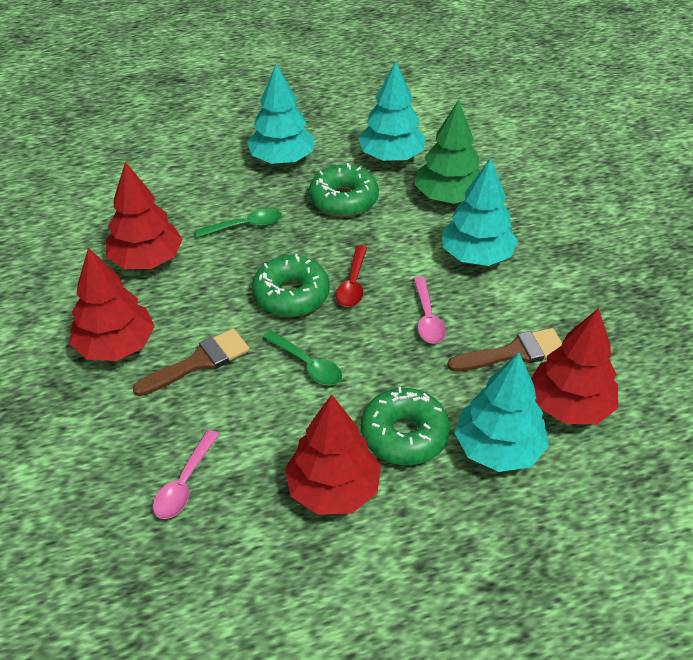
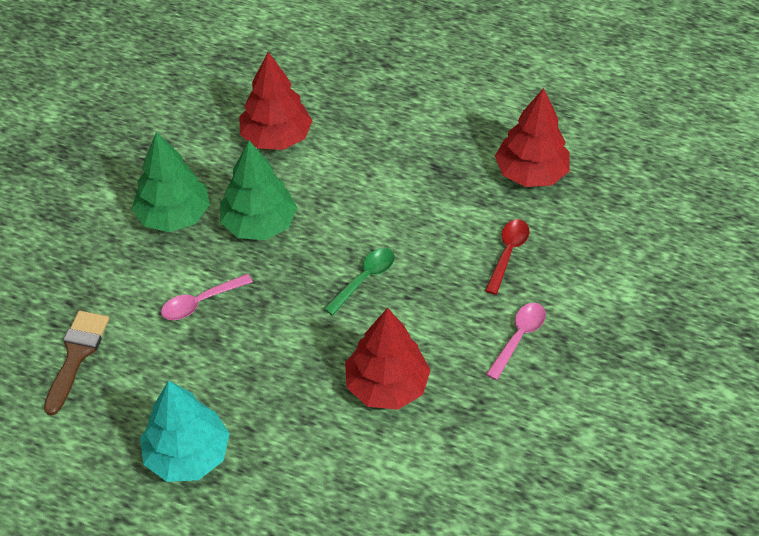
brown brush: [132,329,250,396] [447,328,562,372] = 2 -> [44,311,109,415] = 1
green donut: [252,254,330,317] [309,163,379,217] [361,387,450,465] = 3 -> none = 0
green spoon: [195,208,281,238] [263,330,342,385] = 2 -> [324,248,395,315] = 1
green tree: [415,100,480,204] = 1 -> [132,132,210,232] [220,141,297,240] = 2
red tree: [69,248,155,361] [106,162,183,269] [285,394,381,515] [531,308,618,424] = 4 -> [239,52,313,150] [345,308,431,410] [495,88,570,187] = 3
turquoise tree: [247,64,315,164] [358,61,426,161] [442,158,518,266] [454,352,549,472] = 4 -> [140,380,230,482] = 1

